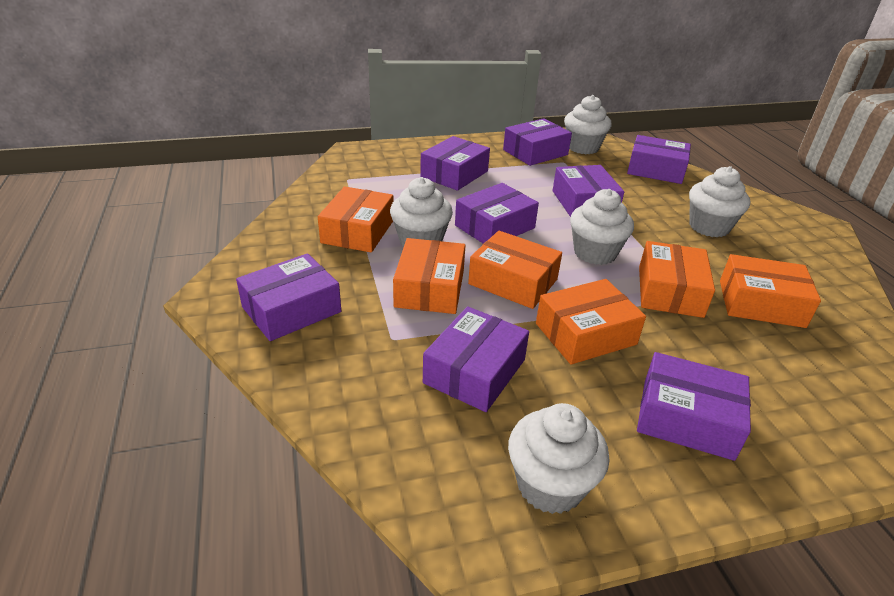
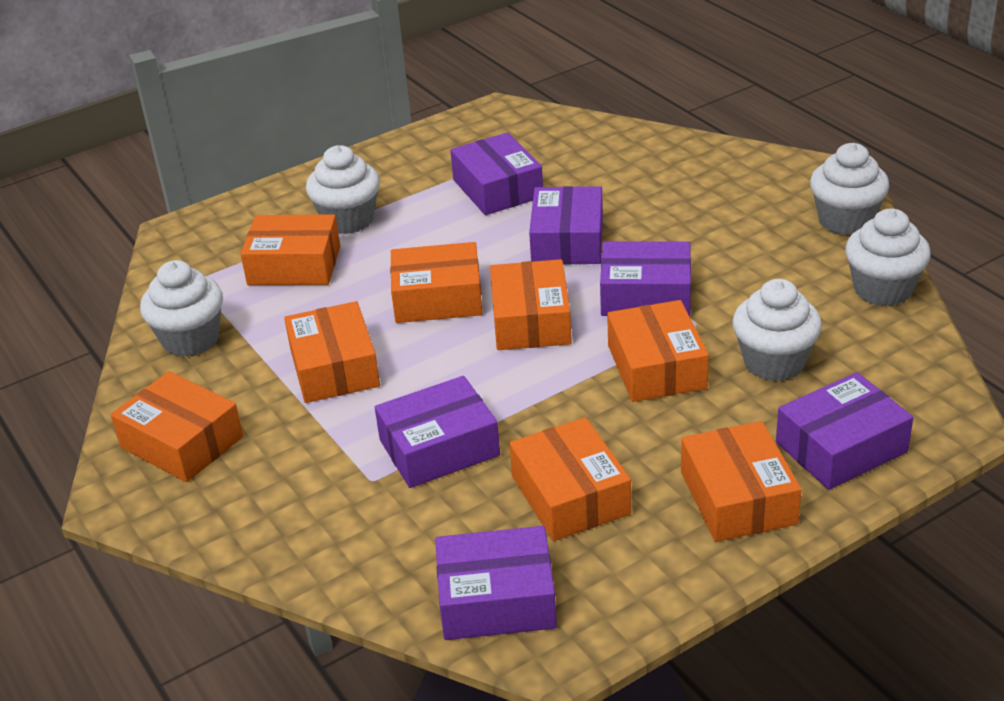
orange box: [318,186,393,253] [393,238,465,314] [468,231,562,309] [536,279,646,365] [639,241,715,318] [720,254,821,328] = 6 -> [111,371,243,482] [240,214,340,285] [284,301,380,403] [390,242,483,323] [490,259,572,350] [509,417,631,541] [607,300,709,402] [681,421,802,542] = 8
purple box: [236,253,341,341] [420,136,490,191] [423,306,529,412] [455,183,539,244] [503,118,572,166] [553,165,624,217] [627,135,691,184] [637,352,751,461] = 8 -> [375,376,500,488] [435,526,557,640] [450,132,543,215] [529,186,603,265] [600,241,691,316] [776,372,913,490] = 6

